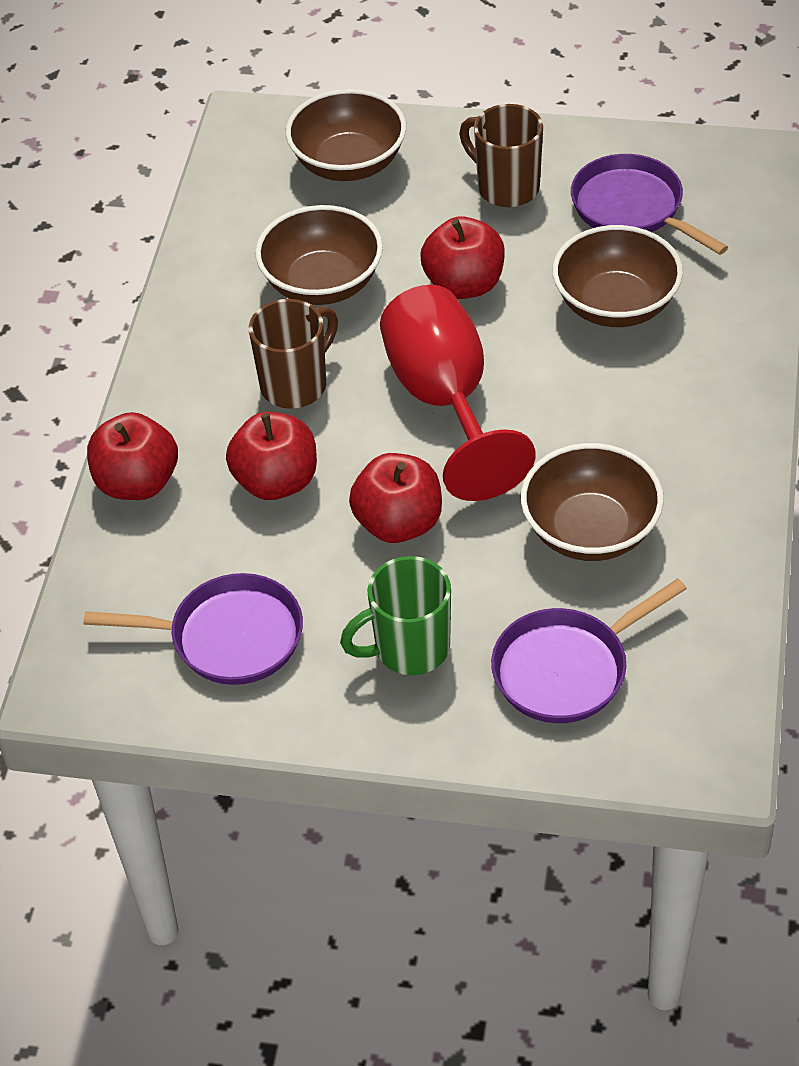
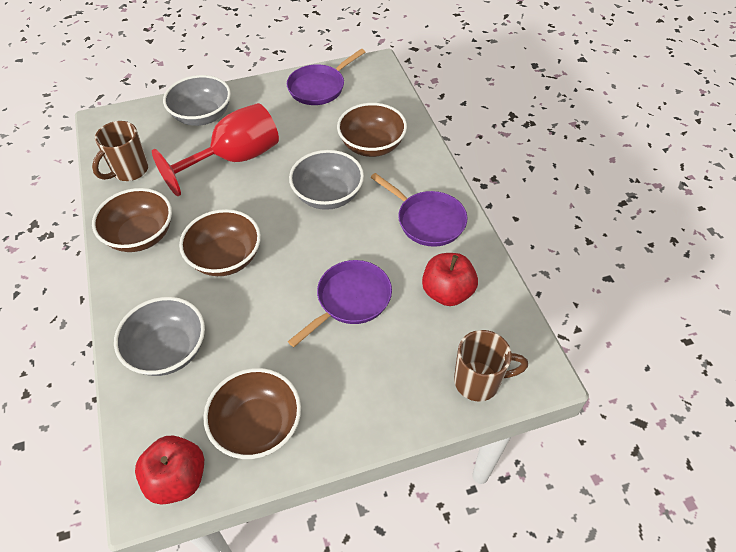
green mug: [340,556,451,675] = 1 -> none = 0
grey bowl: none = 0 -> [114,297,205,376] [163,75,231,126] [289,150,364,210] = 3
red apple: [87,412,178,500] [226,412,317,500] [349,453,442,543] [420,216,505,299] = 4 -> [135,436,204,505] [422,253,478,306] = 2

